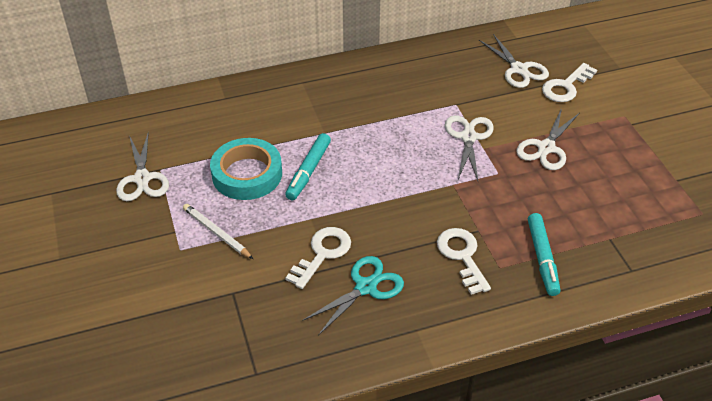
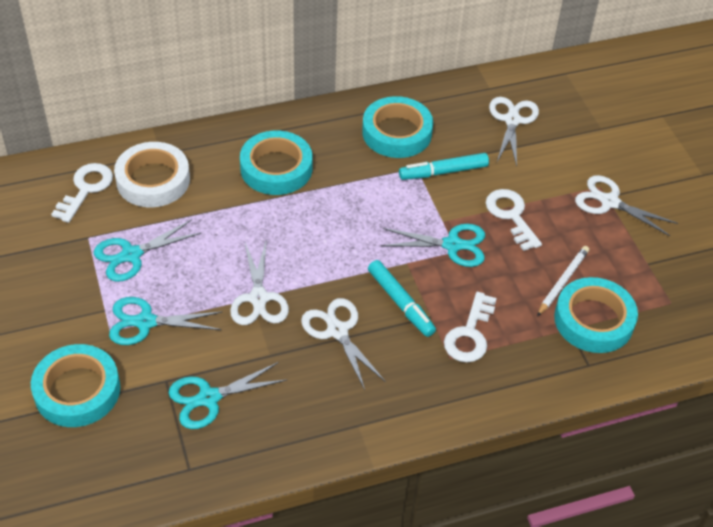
turquoise scissors: [302,256,404,336] = 1 -> [94,219,201,282] [109,297,222,345] [169,362,288,429] [381,224,485,267] = 4
turquoise tape: [210,138,282,200] = 1 -> [31,344,120,427] [240,131,312,195] [362,96,433,158] [554,277,638,353] = 4
white tape: none = 0 -> [114,142,190,207] = 1

